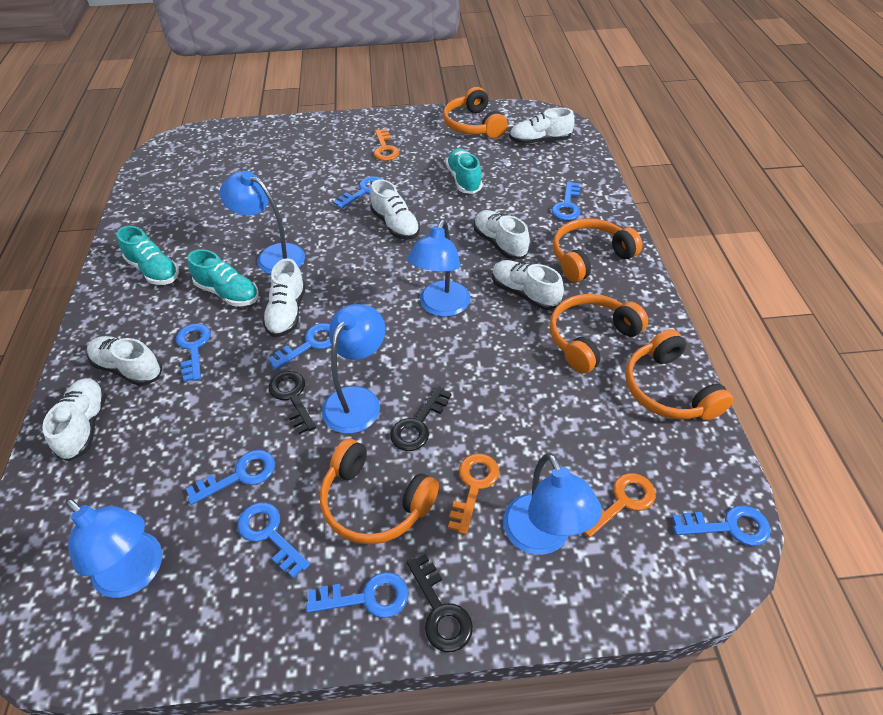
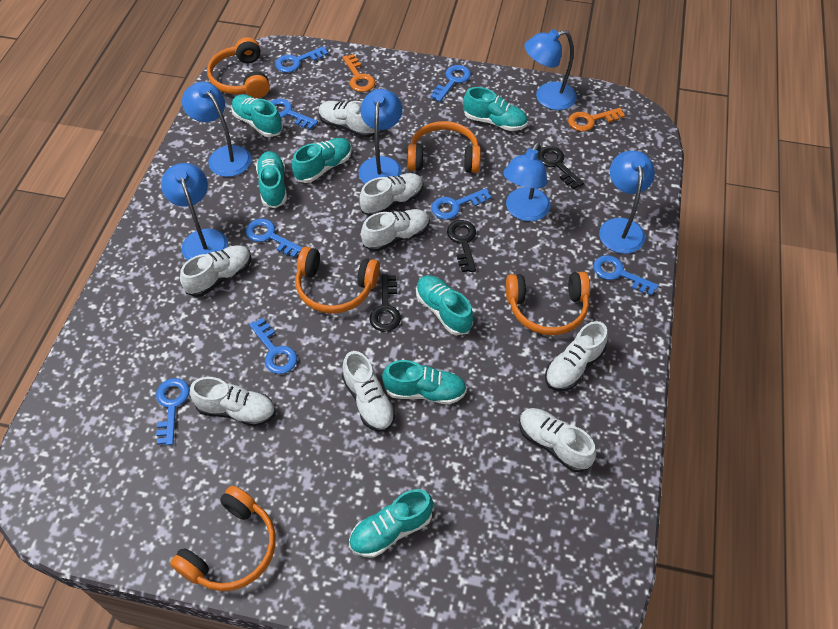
blue lamp: [66,498,162,598] [219,171,305,274] [322,304,385,434] [408,220,470,317] [503,453,602,555] = 5 -> [161,163,228,261] [182,82,251,177] [359,89,402,184] [503,142,550,221] [525,29,577,110] [599,151,655,254] = 6
orange key: [374,129,399,161] [448,453,499,535] [583,473,656,538] = 3 -> [342,54,375,92] [568,108,625,131] = 2
turquoise shoe: [117,226,179,285] [187,249,259,306] [446,148,483,194] = 3 -> [231,94,283,137] [256,151,287,208] [292,138,352,183] [349,489,433,558] [382,360,467,405] [416,275,473,335] [463,87,527,131] = 7
white shoe: [42,378,107,461] [87,336,162,386] [262,258,306,338] [370,179,420,240] [474,210,530,260] [492,260,564,310] [509,108,575,144] = 7 -> [180,245,251,297] [190,377,275,427] [318,101,375,138] [342,351,396,432] [359,173,423,216] [361,209,430,252] [519,408,596,472] [545,321,608,391] = 8

